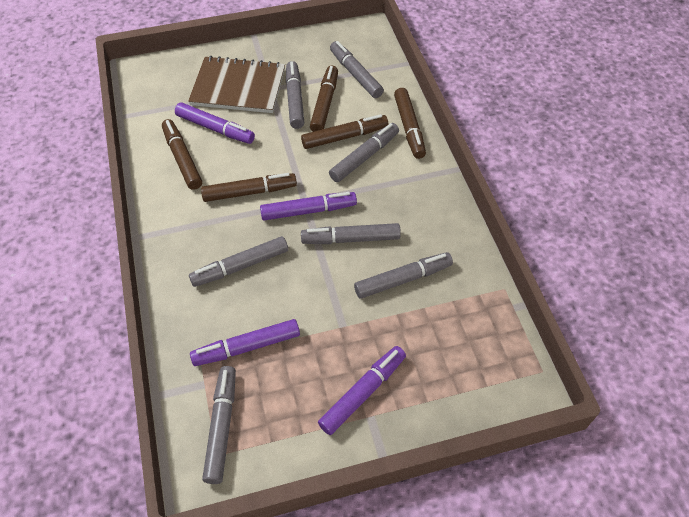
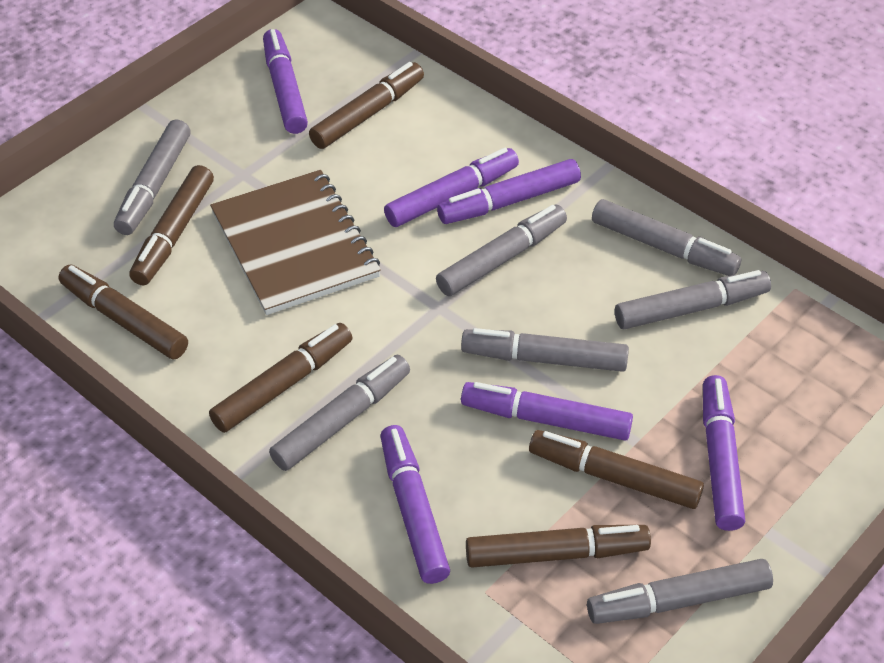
brown marker: [162,119,202,190] [201,173,297,202] [301,114,388,149] [310,66,338,132] [394,88,426,159] = 5 -> [58,264,188,359] [129,165,214,285] [209,323,352,433] [309,62,424,149] [466,525,651,568] [529,430,704,509] = 6
purple marker: [175,102,255,144] [190,319,300,366] [260,192,357,221] [318,346,406,435] = 4 -> [263,29,308,134] [380,425,450,584] [384,148,519,227] [437,159,581,224] [461,382,633,440] [703,375,745,531] = 6

